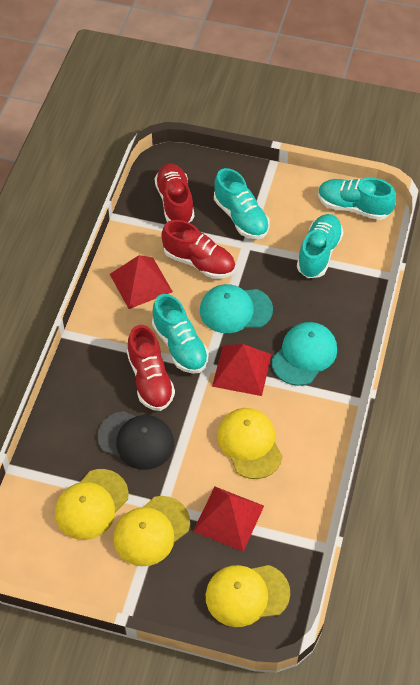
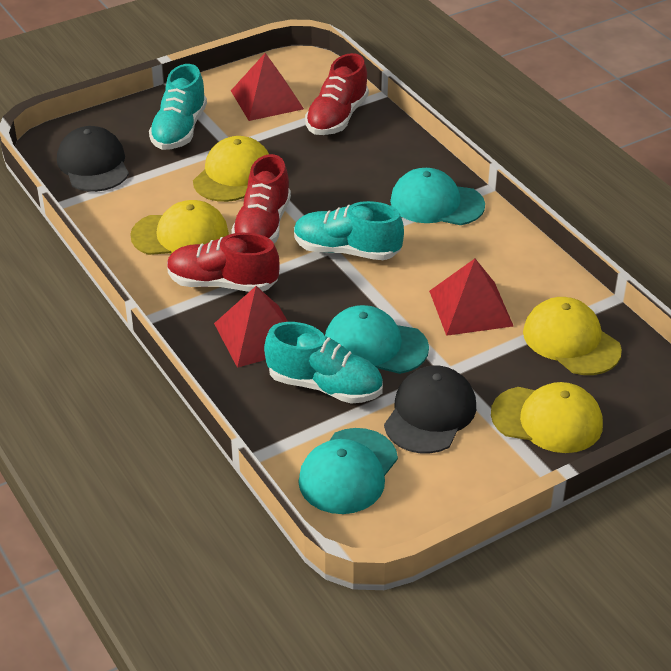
black cap: [97,411,174,470] = 1 -> [57,126,129,192] [384,365,476,454] = 2
turquoise cap: [200,284,273,333] [272,322,337,386] = 2 -> [298,428,398,514] [325,305,429,374] [390,168,485,225] = 3
turquoise shoe: [152,294,209,374] [214,168,270,239] [297,214,343,278] [318,178,396,220] = 4 -> [149,64,207,150] [264,322,383,404] [294,201,404,260] = 3

